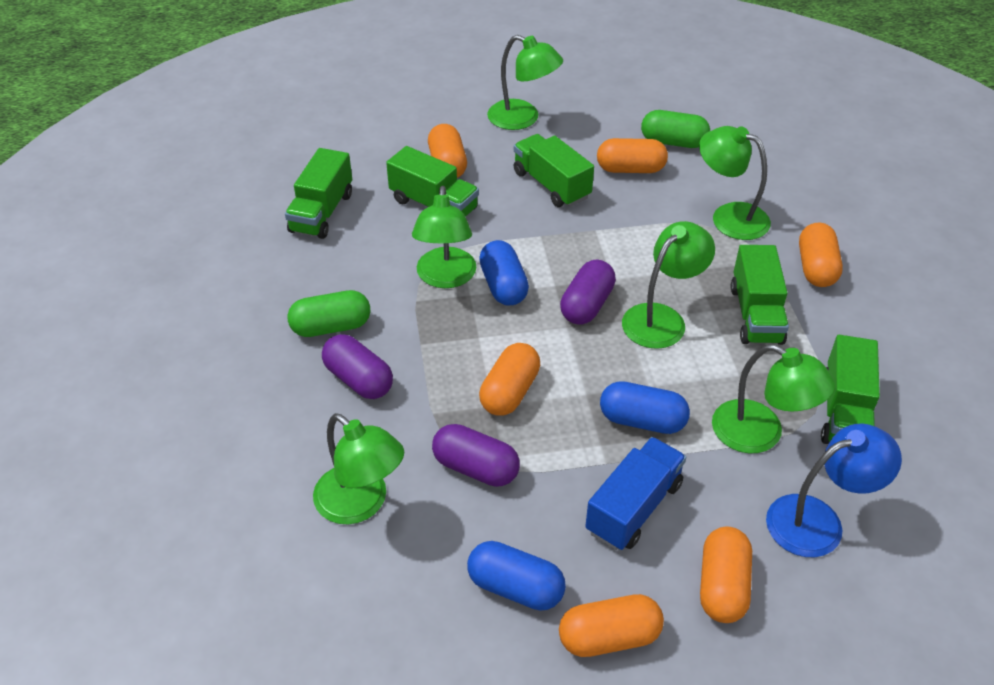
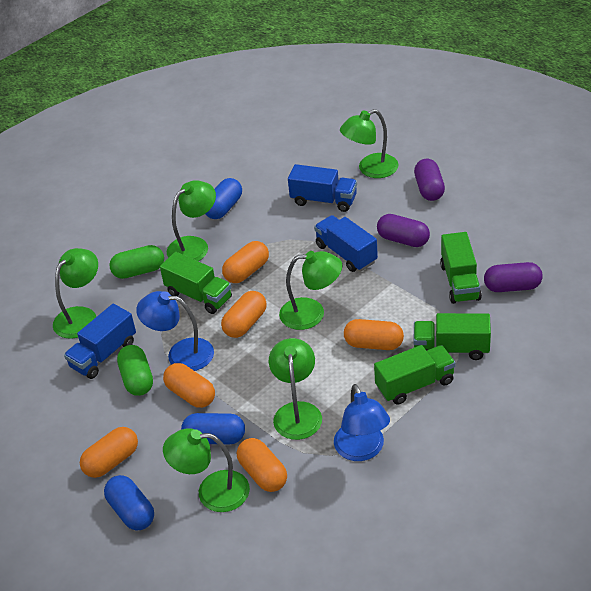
blue lamp: [766,424,902,557] = 1 -> [136,291,214,371] [334,384,390,461] = 2
blue truck: [585,437,686,550] = 1 -> [64,304,136,379] [288,164,357,212] [314,215,378,272] = 3
green truck: [285,148,352,239] [386,146,479,217] [514,134,594,207] [731,245,789,345] [821,335,880,444] = 5 -> [160,252,232,314] [374,345,456,405] [414,313,491,360] [440,232,482,304] = 4

